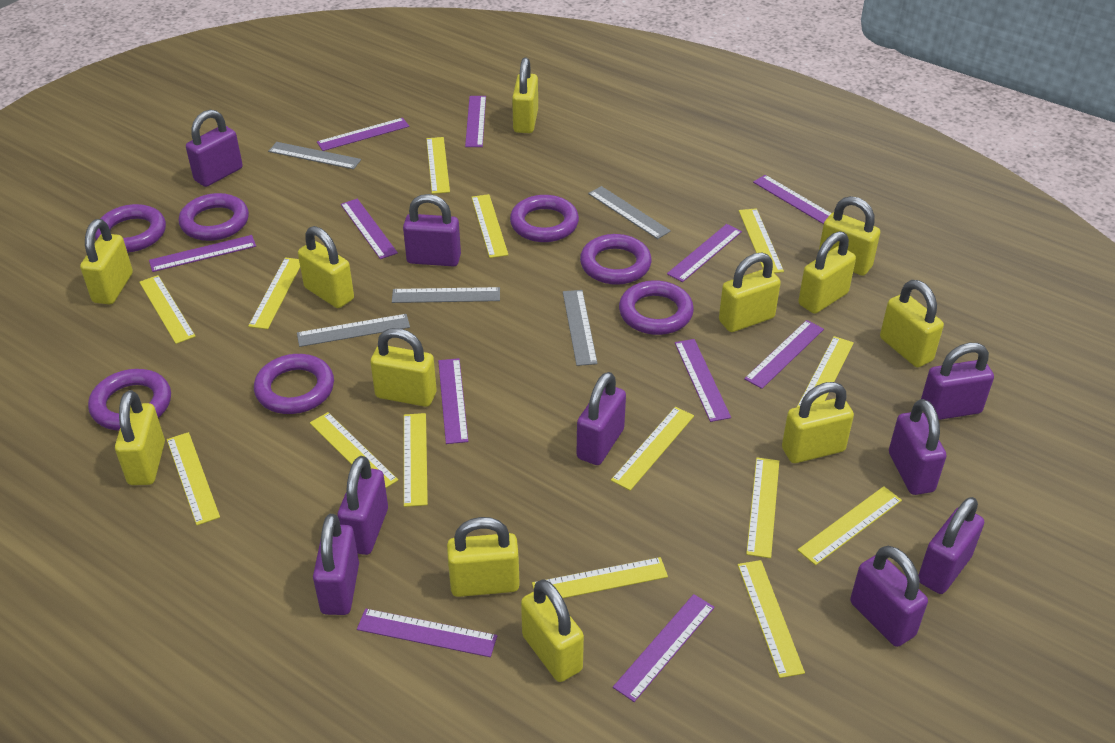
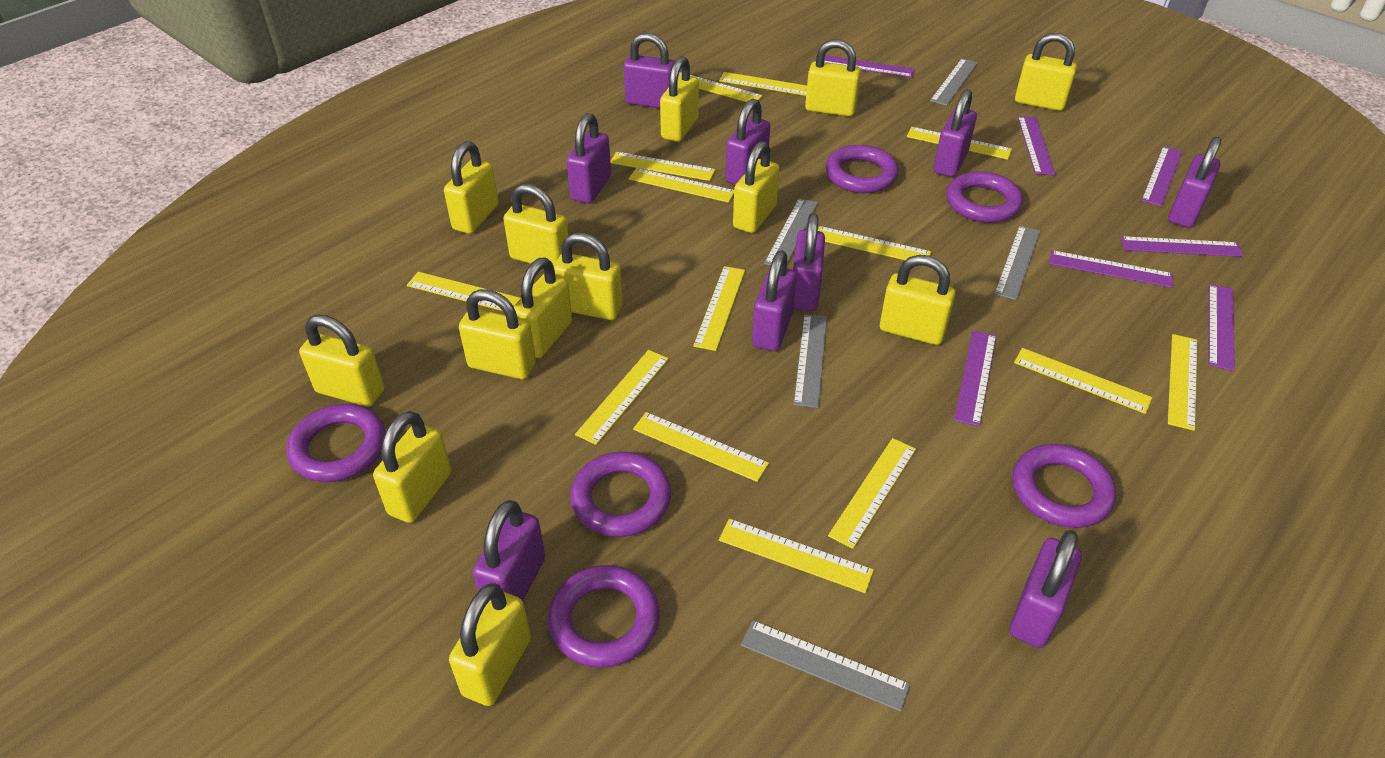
purple ring: [88,369,171,430] [95,204,166,253] [179,193,249,241] [254,354,334,414] [510,195,579,242] [580,234,652,285] [619,280,694,335] = 7 -> [286,404,386,482] [548,565,660,668] [570,452,671,537] [826,145,899,193] [946,171,1023,223] [1013,444,1116,528] = 6
purple ruler: [149,235,256,272] [317,118,409,151] [341,199,398,259] [357,608,497,657] [438,358,468,444] [465,96,486,147] [613,594,715,702] [667,224,742,282] [675,339,731,422] [744,320,824,389] [753,175,831,224] = 11 -> [824,55,915,78] [954,330,996,427] [1018,116,1055,175] [1049,250,1173,288] [1120,236,1244,257] [1141,146,1183,207] [1209,284,1235,371] = 7
yellow padlock: [80,219,133,304] [115,390,165,485] [298,226,354,308] [370,328,437,407] [447,517,520,597] [512,57,538,133] [521,579,584,682] [719,253,781,332] [782,382,854,463] [798,231,856,314] [819,196,880,276] [880,280,944,367] = 12 -> [299,315,384,407] [373,411,452,523] [444,141,499,234] [449,584,531,706] [459,289,536,379] [503,184,568,266] [514,257,572,358] [554,233,623,320] [660,56,699,142] [733,141,779,233] [805,39,861,117] [880,255,956,345] [1015,33,1077,111] = 13

